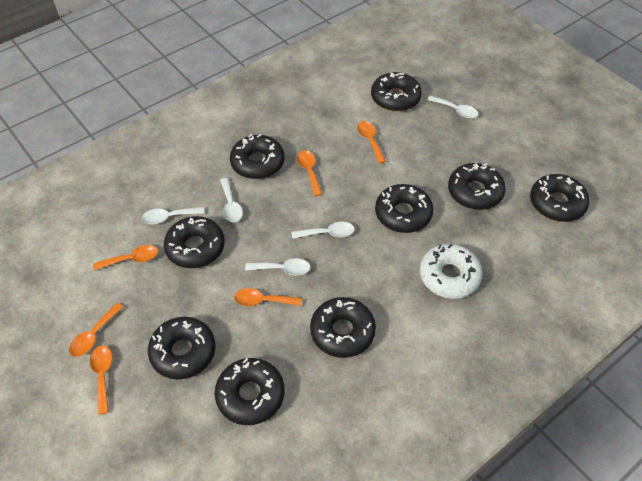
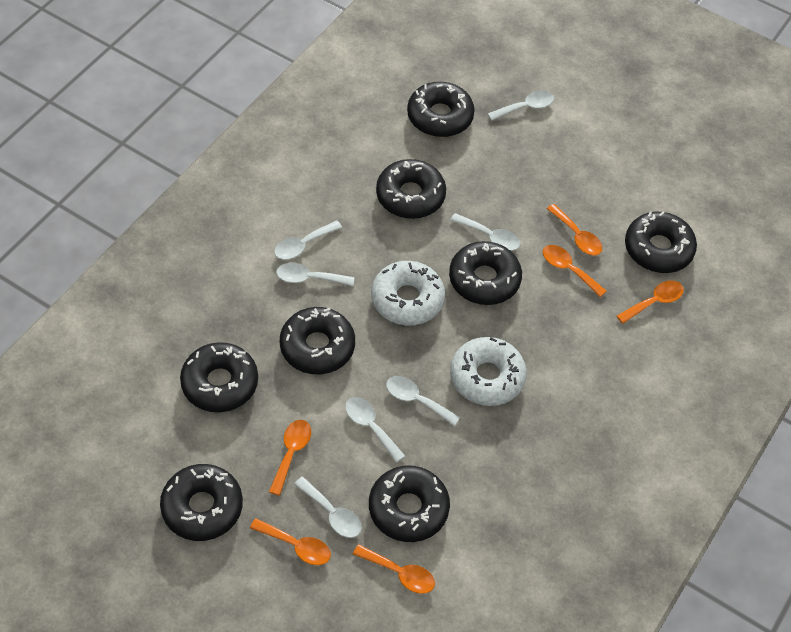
black donut: [148,317,216,380] [164,216,225,268] [215,358,285,425] [230,134,285,179] [310,297,376,358] [371,72,422,112] [375,184,434,233] [448,163,506,210] [530,174,590,222] = 9 -> [160,464,243,541] [180,342,258,412] [280,307,355,374] [369,466,450,542] [376,159,446,219] [407,82,475,137] [449,241,522,305] [625,211,697,273] = 8
white donut: [420,244,483,299] = 1 -> [371,261,445,326] [450,337,527,406] = 2
white spoon: [142,207,205,224] [220,178,243,222] [245,258,311,275] [292,222,355,239] [427,96,478,119] = 5 -> [274,220,342,260] [276,263,355,286] [294,477,362,538] [345,397,405,463] [386,376,460,426] [450,213,520,251] [488,90,554,121] = 7

